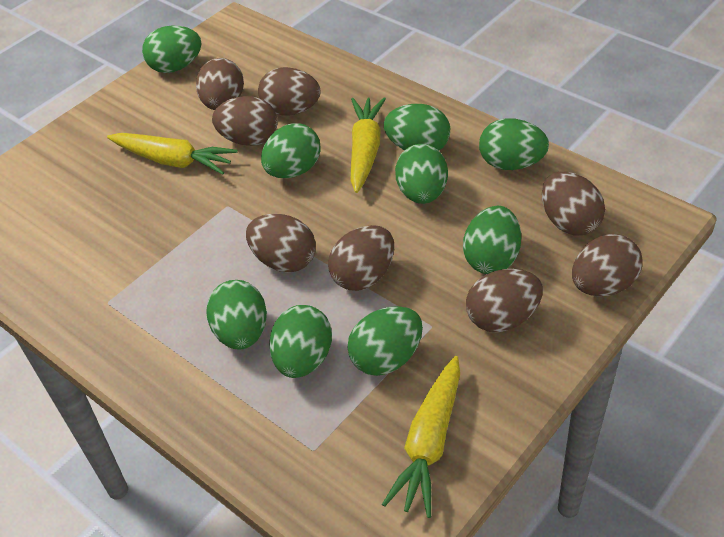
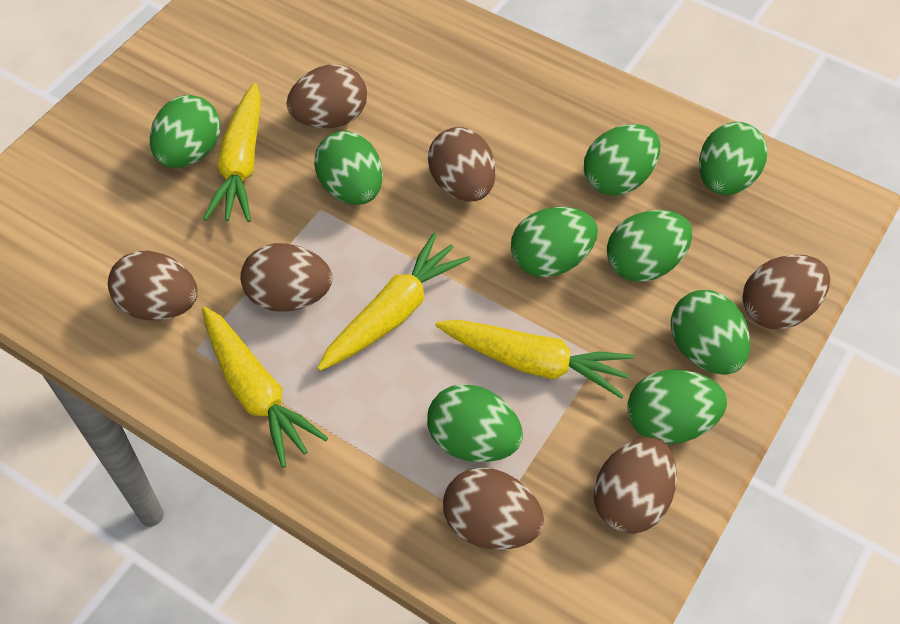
brown egg: [196,58,244,110] [212,96,278,146] [246,214,316,273] [258,67,321,115] [328,225,394,291] [466,269,543,333] [542,171,605,236] [572,234,643,296] = 8 -> [108,251,198,321] [240,243,332,312] [287,65,367,128] [428,127,496,201] [443,467,544,550] [594,437,677,534] [743,254,830,329] = 7
yellow carrot: [107,133,238,175] [351,97,386,193] [382,356,460,518] = 3 -> [202,307,328,468] [203,83,261,222] [317,233,470,371] [435,320,634,399] = 4

